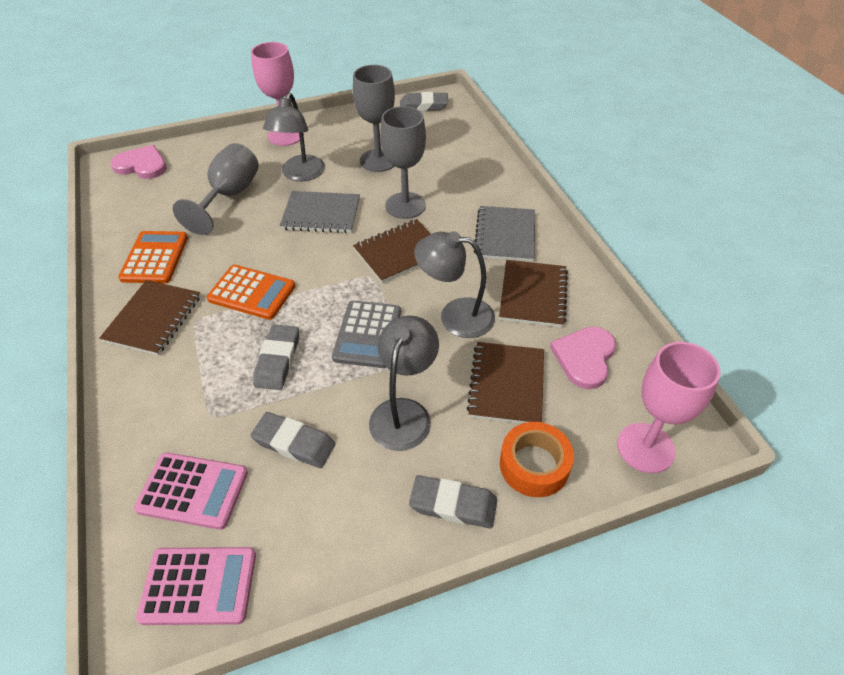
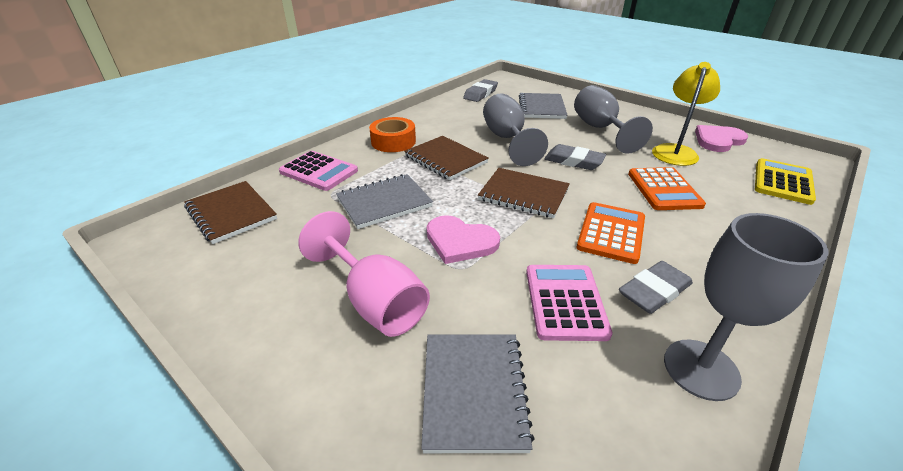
brown notebook: [99,280,201,356] [353,219,431,283] [467,342,544,424] [499,260,568,327] = 4 -> [184,181,277,244] [404,136,489,180] [478,168,570,218] = 3
grey calculator: [332,300,401,368] = 1 -> none = 0
grey eraser: [250,412,336,468] [253,325,299,390] [400,92,448,111] [409,475,497,529] = 4 -> [463,79,498,102] [544,144,606,170] [619,261,693,314] = 3
grey lamp: [263,93,325,181] [369,315,439,451] [414,231,495,338] = 3 -> none = 0
grey notebook: [280,191,360,233] [474,206,535,262] = 2 -> [336,174,433,229] [421,334,535,453] [519,93,567,119] = 3
pink goblet: [251,42,304,146] [617,342,720,473] = 2 -> [298,211,430,337] = 1
yellow calculator: none = 0 -> [755,158,816,205] = 1
yellow lamp: none = 0 -> [652,62,720,166] = 1

